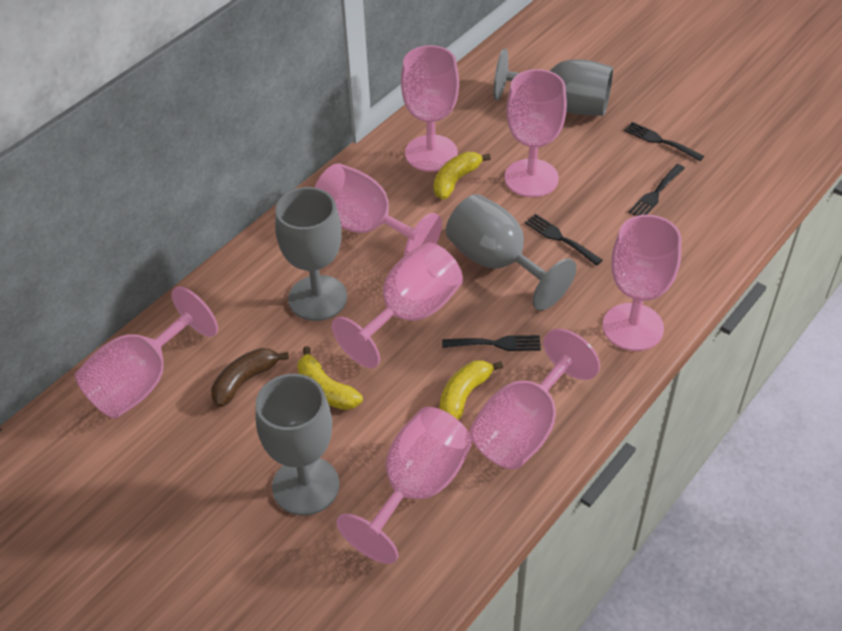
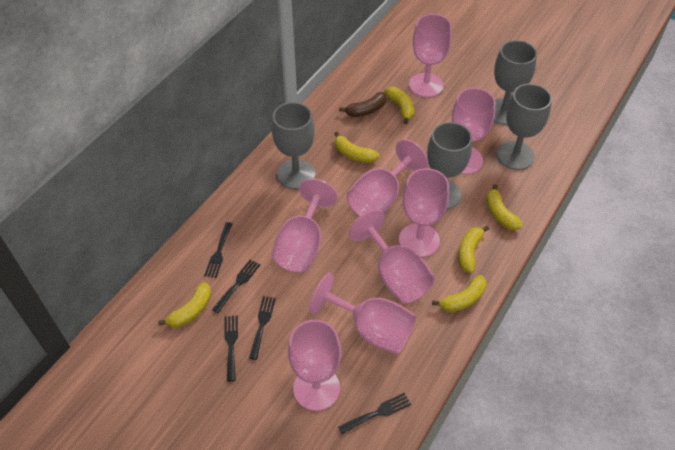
black fork: [442,335,541,351] [525,214,603,266] [624,122,704,161] [628,164,685,216] = 4 -> [204,222,233,278] [212,259,260,313] [224,315,238,381] [249,296,276,360] [338,393,411,434] = 5
yellow banana: [297,346,363,410] [434,152,491,200] [439,360,503,420] = 3 -> [158,282,211,328] [334,131,379,163] [384,87,415,124] [432,275,487,312] [458,226,489,273] [486,184,523,230] = 6

